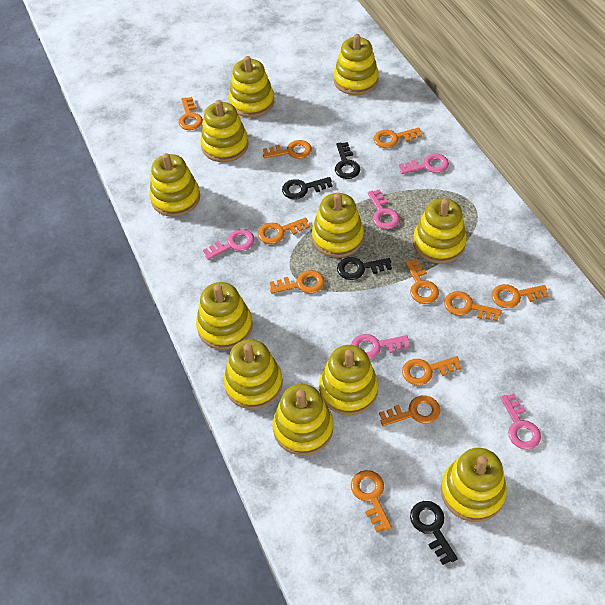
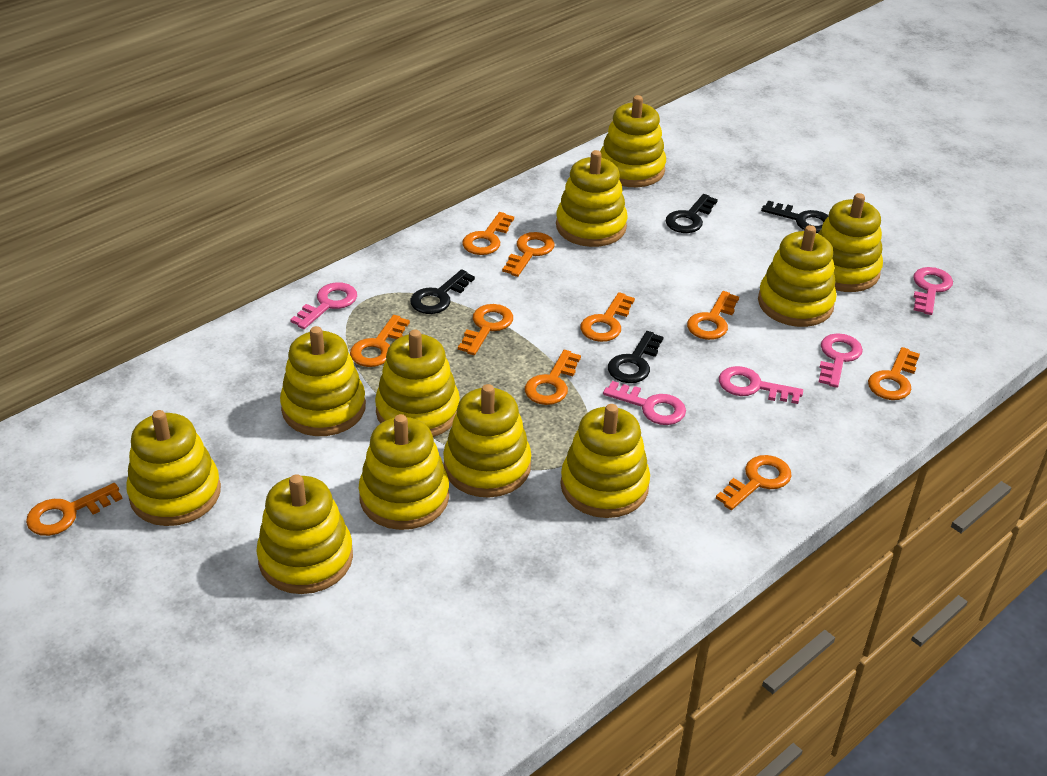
orange key: [178,97,203,130] [258,218,310,244] [263,140,312,159] [270,270,325,294] [351,470,392,532] [374,128,422,148] [379,395,440,426] [402,356,461,385] [405,259,439,304] [444,291,502,322] [492,284,549,308] = 11 -> [26,483,123,536] [350,315,410,367] [458,304,513,355] [462,212,514,255] [502,232,555,277] [525,350,581,405] [580,292,635,342] [687,291,739,340] [716,455,792,510] [868,347,920,400] = 10

